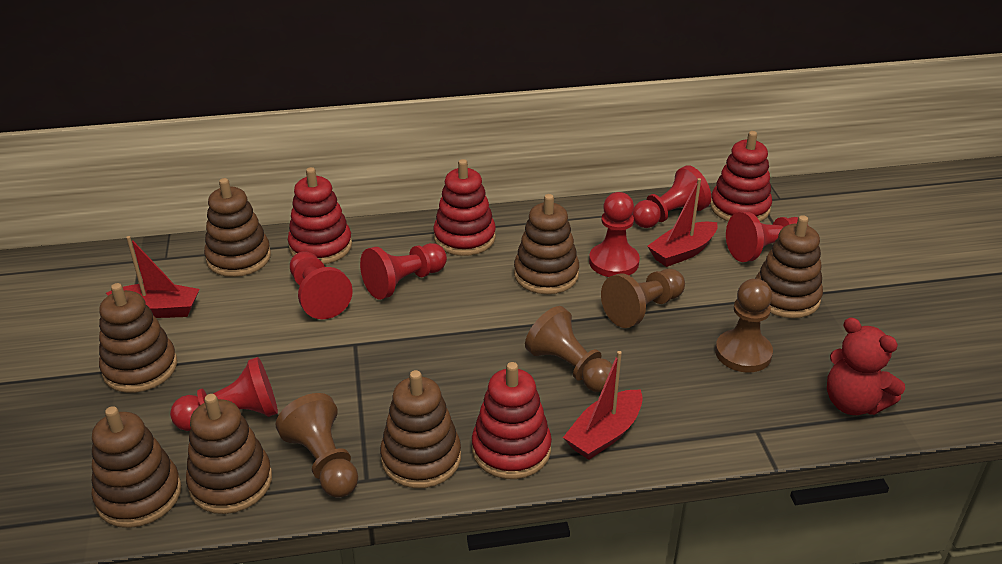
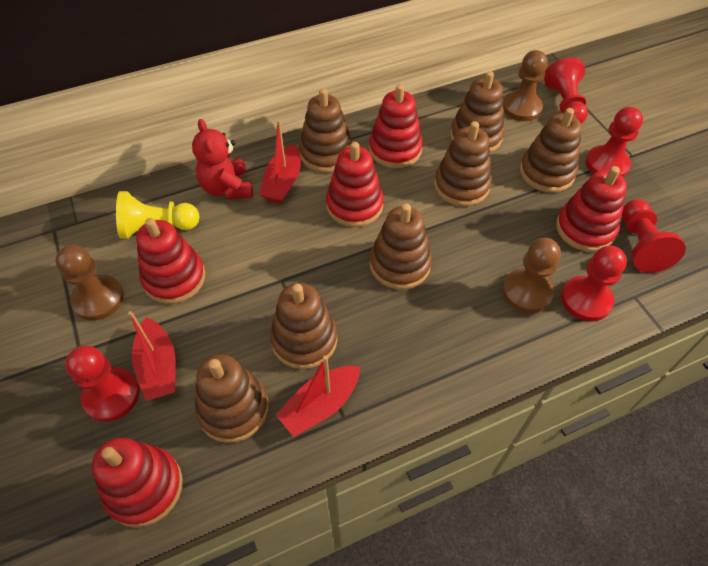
brown pawn: [275,393,358,498] [525,306,612,392] [601,269,685,328] [715,278,773,373] = 4 -> [55,245,124,321] [503,50,548,121] [503,238,561,313] = 3
red pawn: [170,357,278,431] [290,251,353,319] [360,243,447,300] [589,192,640,277] [632,165,711,228] [726,212,798,262] = 6 -> [65,345,140,422] [544,57,588,124] [561,246,627,322] [586,107,643,177] [622,199,686,273] = 5
red stacking toy: [288,167,352,264] [433,159,496,256] [472,362,552,479] [710,131,772,222] = 4 -> [92,438,182,528] [136,218,205,304] [326,142,384,227] [369,84,423,168] [556,166,627,252] = 5
yellow pawn: none = 0 -> [116,191,199,239] = 1

